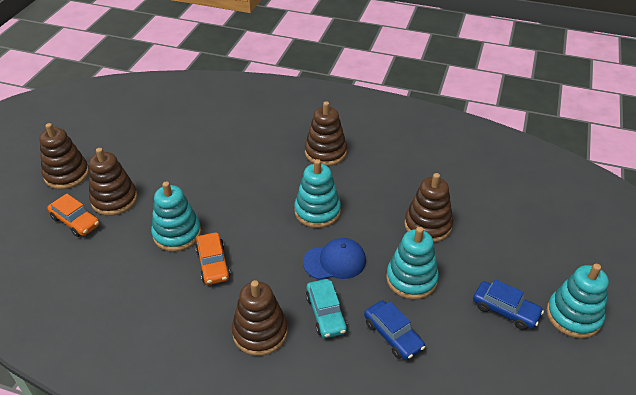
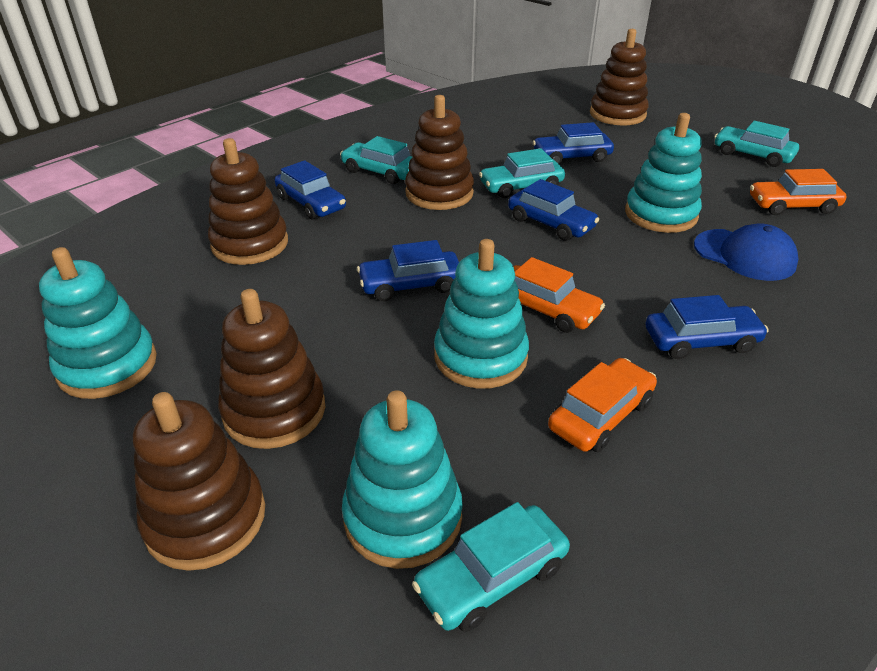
blue car: [364,300,425,360] [473,279,544,330] = 2 -> [274,160,346,219] [357,240,459,301] [508,179,599,241] [533,122,614,164] [645,295,769,359] = 5
orange car: [47,193,100,237] [195,233,231,285] = 2 -> [513,257,605,333] [548,358,657,452] [750,169,846,215] = 3
turquoise car: [306,279,347,338] = 1 -> [340,136,412,184] [412,502,570,632] [479,148,565,198] [714,121,799,167] = 4

